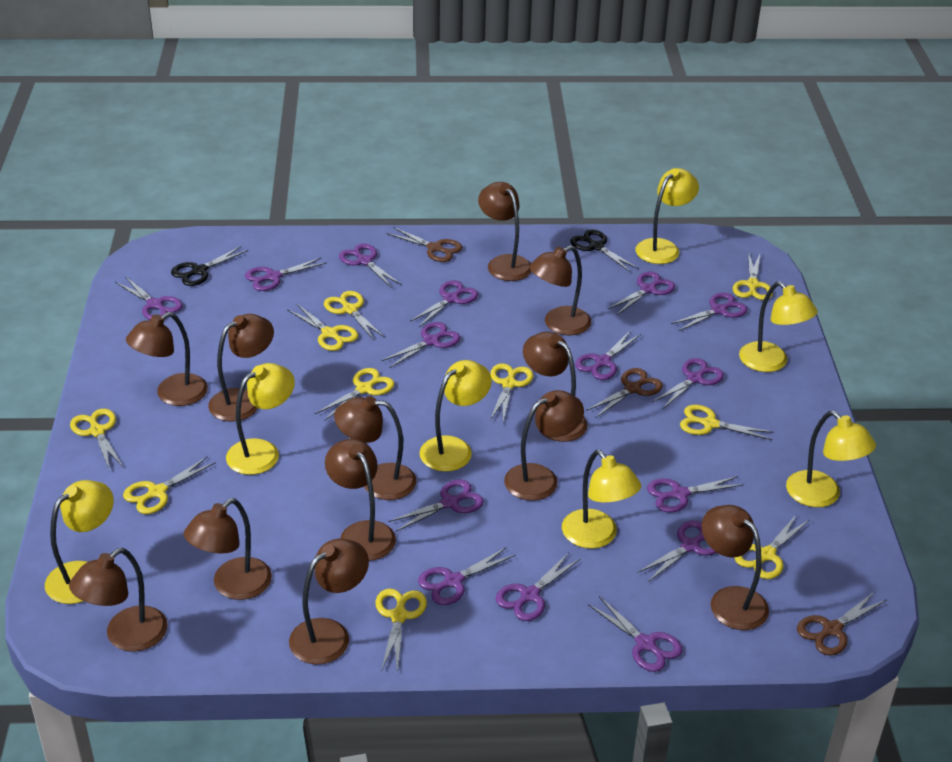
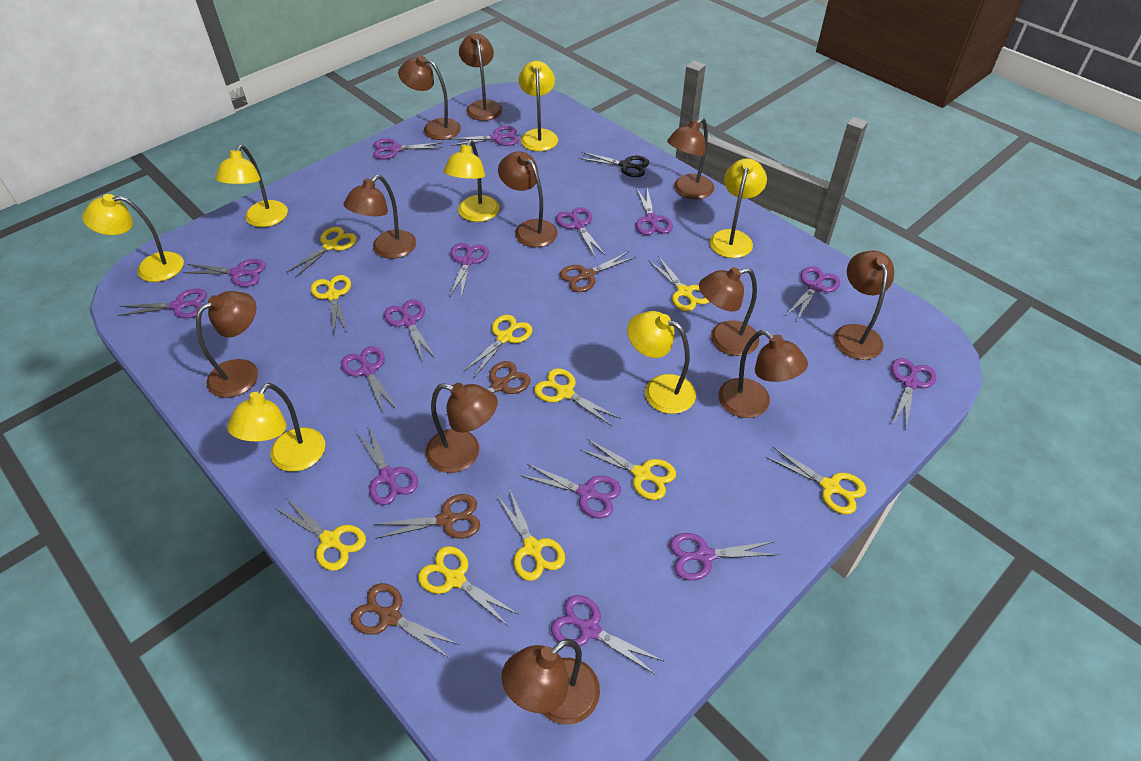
black scissors: [171,246,248,286] [571,229,639,272] = 2 -> [578,152,649,177] = 1
brown lamp: [69,548,167,652] [126,312,208,406] [184,498,272,600] [208,314,274,422] [289,539,369,665] [325,439,396,561] [334,396,416,500] [478,182,532,281] [504,390,584,501] [523,332,588,442] [529,245,591,335] [702,505,769,630] = 12 -> [196,291,258,398] [344,175,416,259] [398,56,461,140] [426,383,498,473] [459,33,502,121] [498,151,558,247] [501,639,600,725] [667,118,714,199] [699,267,759,356] [718,330,808,418] [834,251,894,360] = 11
brown scissors: [387,227,462,262] [586,368,663,418] [797,592,886,655] = 3 -> [351,583,460,658] [374,494,480,539] [446,361,531,415] [559,251,636,292] = 4

